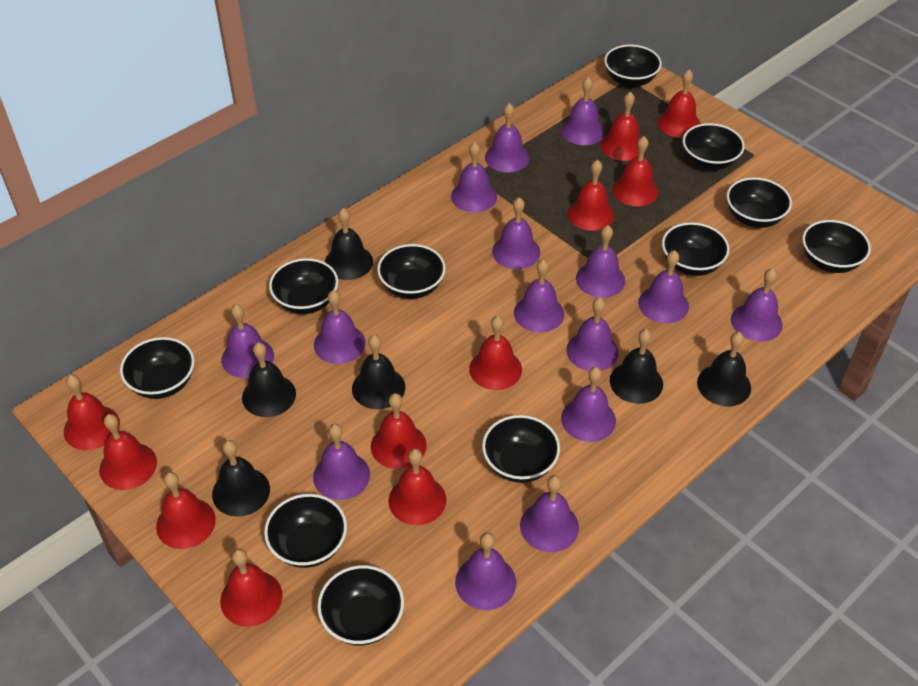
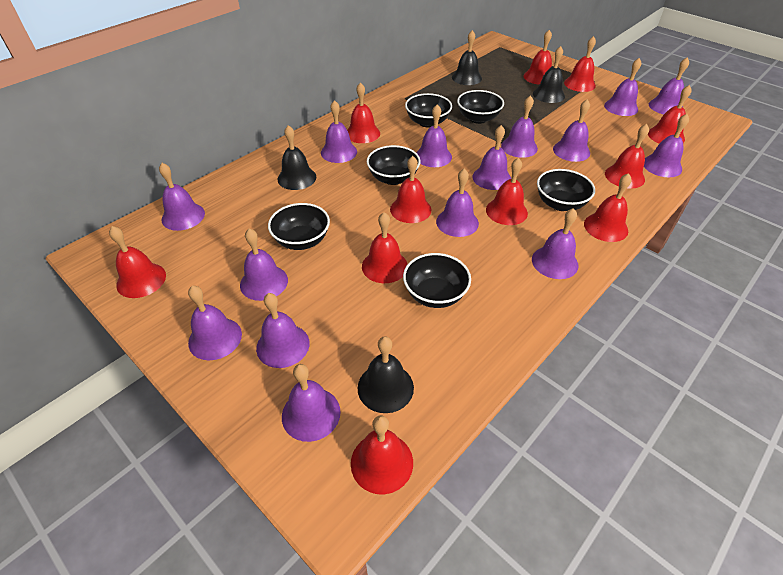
black bell: [212,440,270,517] [242,342,296,417] [325,208,373,280] [352,335,405,409] [610,329,663,404] [697,332,751,406] = 6 -> [277,125,316,190] [358,336,414,413] [452,30,482,85] [533,46,565,103] = 4
black bowl: [120,337,194,399] [264,494,347,568] [269,258,338,314] [317,565,404,645] [377,244,446,299] [482,415,560,483] [604,45,662,87] [662,222,729,276] [683,123,745,170] [726,177,792,228] [802,220,871,273] = 11 -> [268,203,330,250] [367,145,420,185] [403,253,471,308] [405,93,452,127] [457,90,504,124] [537,169,595,211] = 6

